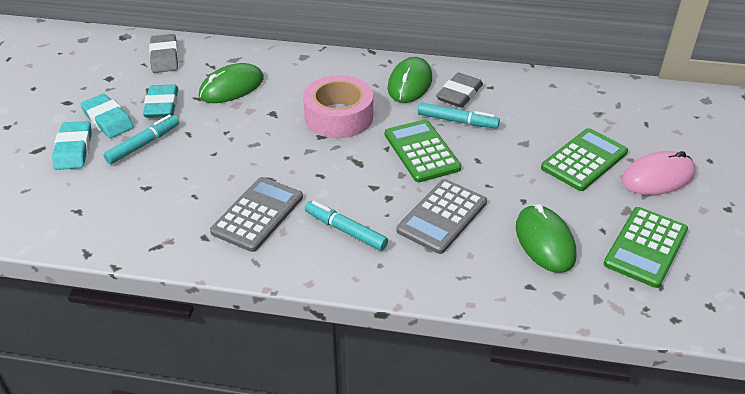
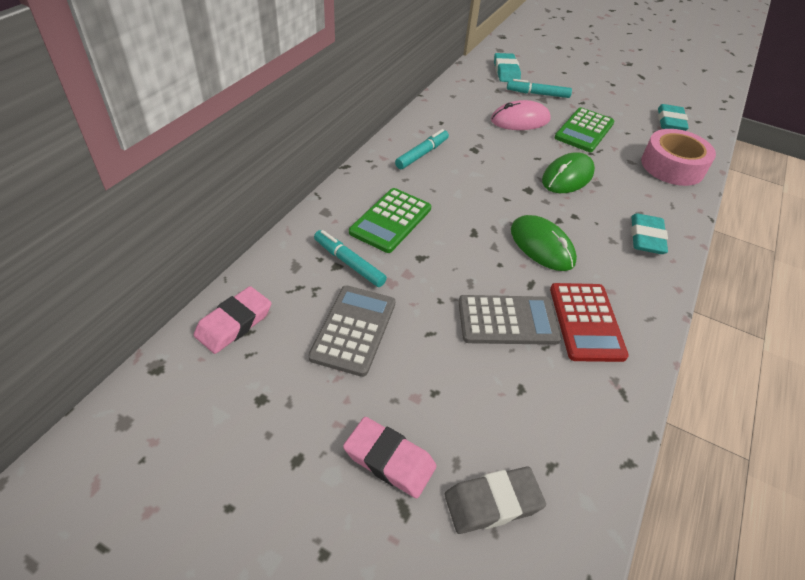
green calculator: [385,119,461,182] [541,128,628,191] [603,207,688,288] = 3 -> [349,188,431,253] [555,108,614,152] = 2
green mouse: [199,63,264,103] [388,57,432,103] [516,204,576,273] = 3 -> [511,215,577,271] [542,152,595,193] = 2
grey eraser: [149,34,179,73] [436,73,483,108] = 2 -> [445,466,546,534] = 1
pink eraser: none = 0 -> [194,286,272,354] [343,417,437,499] = 2
red calculator: none = 0 -> [550,283,629,362] = 1

